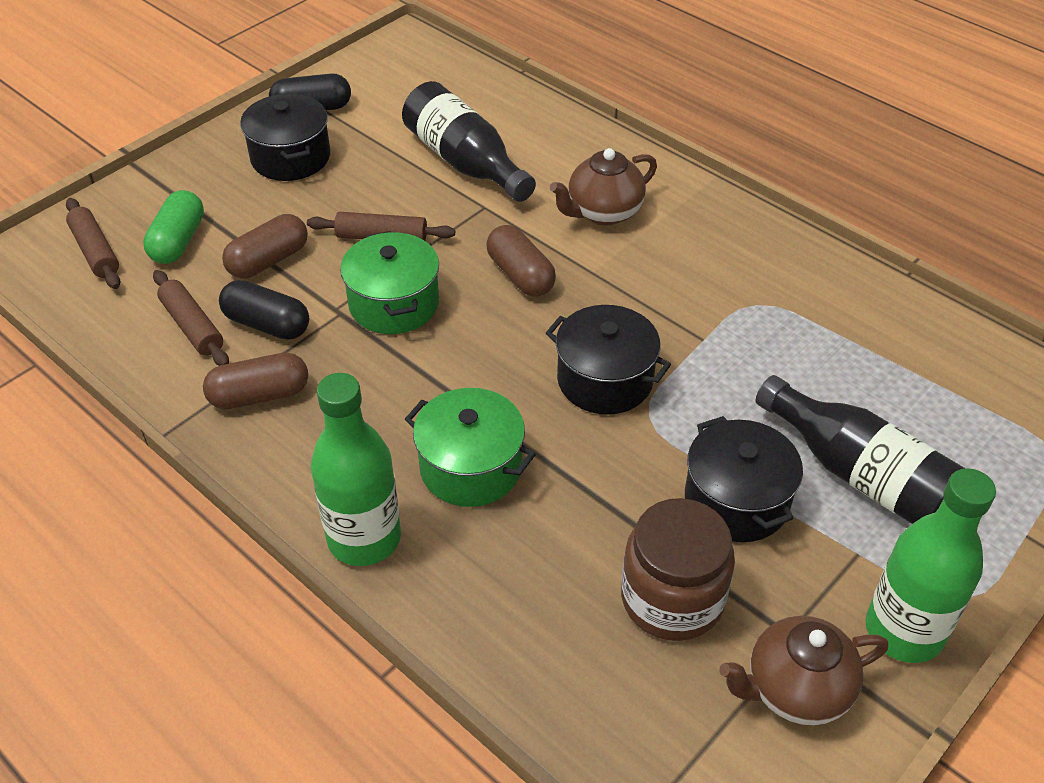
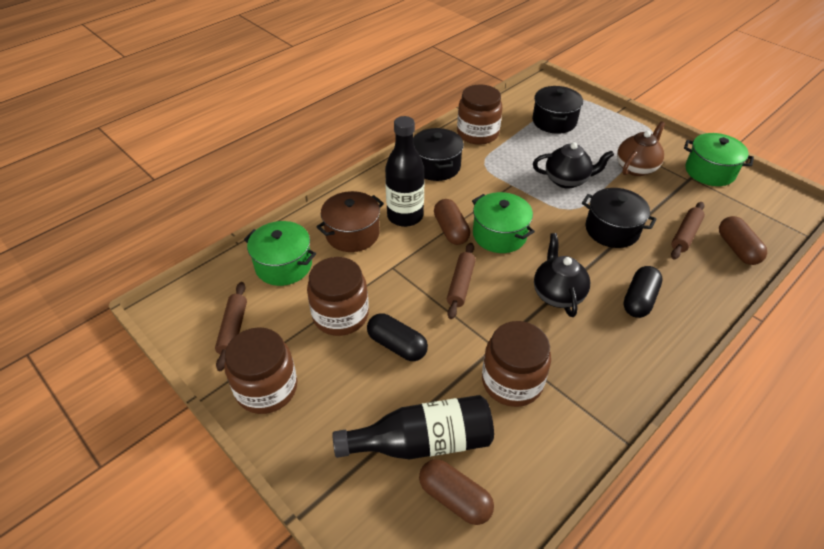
black teapot: none = 0 -> [533,142,614,189] [534,233,590,317] = 2
brown jar: [621,498,735,641] = 1 -> [224,327,297,414] [307,257,369,336] [457,84,502,145] [482,321,551,407] = 4
brown pot: none = 0 -> [316,191,384,252] = 1
brown teapot: [550,148,657,226] [719,616,888,725] = 2 -> [617,122,665,176] = 1
green bottle: [311,373,401,566] [865,468,996,663] = 2 -> none = 0
green capsule: [143,190,204,264] = 1 -> none = 0
green pot: [340,231,439,334] [405,388,536,507] = 2 -> [244,221,316,286] [472,192,535,253] [684,133,754,186] = 3

